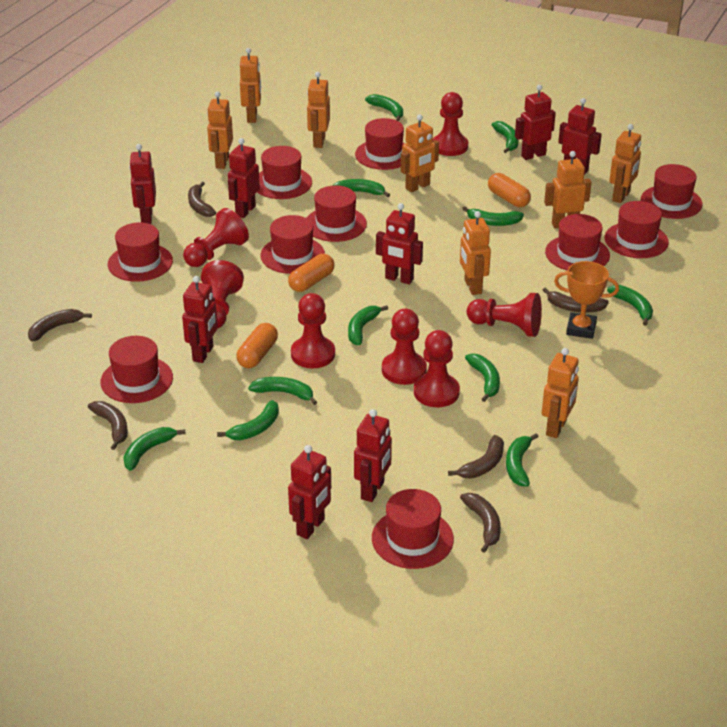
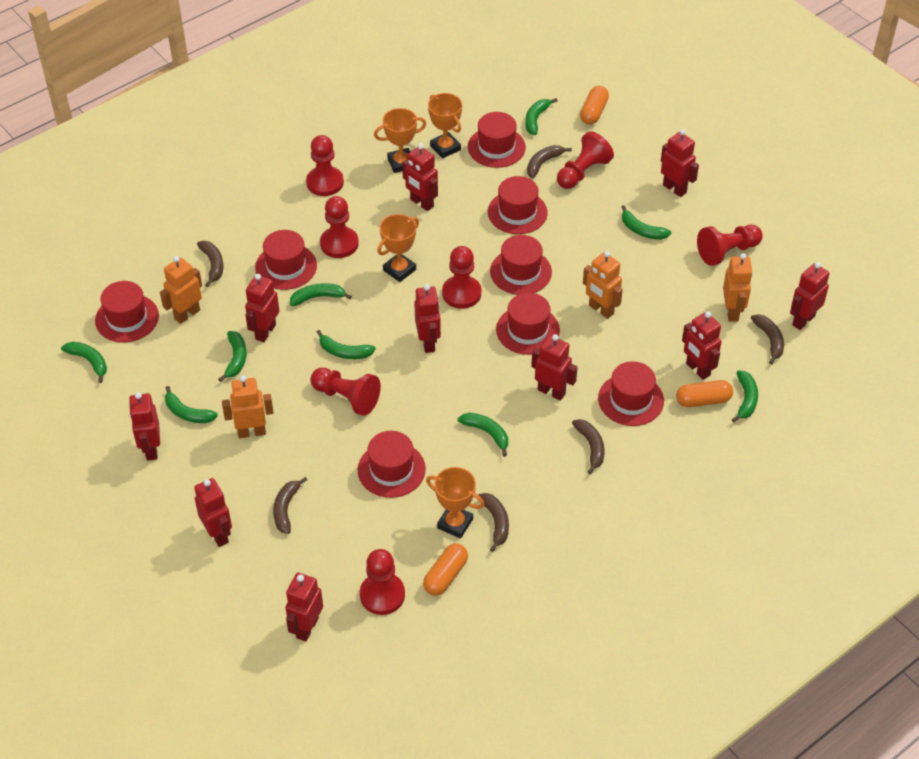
green banana: [123,427,185,471] [217,400,279,440] [248,377,317,405] [332,179,390,197] [348,305,388,345] [365,94,403,121] [462,206,524,226] [465,353,500,402] [492,121,518,153] [506,433,539,487] [607,285,653,326] = 11 -> [61,342,107,383] [165,386,218,423] [218,331,246,382] [290,283,352,306] [317,330,376,359] [458,413,508,457] [525,98,558,135] [622,205,671,240] [732,370,758,422] = 9
orange robot: [207,91,233,169] [240,48,261,123] [307,72,330,148] [401,115,439,192] [460,211,491,295] [542,348,579,438] [544,151,592,228] [609,124,641,203] = 8 -> [160,256,202,324] [222,375,273,438] [583,251,623,319] [723,253,753,322] = 4
orange trophy: [554,261,619,339] = 1 -> [374,108,426,173] [377,214,419,282] [426,467,484,539] [428,93,462,159] = 4
red hat: [100,336,173,403] [108,222,173,282] [257,146,312,199] [260,215,325,274] [307,185,367,242] [355,118,405,170] [372,489,454,569] [545,214,610,271] [605,201,669,258] [641,164,703,219] = 10 -> [95,281,159,343] [255,230,317,290] [358,431,426,498] [468,112,526,168] [488,176,548,234] [490,235,552,295] [496,292,560,355] [598,361,664,426] = 8
red robot: [129,144,156,224] [182,276,218,363] [228,138,260,218] [288,445,331,539] [354,409,392,502] [376,203,423,284] [515,85,556,160] [558,98,602,175] = 8 -> [129,392,160,461] [194,478,232,547] [245,274,279,342] [285,573,323,642] [402,144,438,211] [414,284,441,353] [531,334,578,401] [661,129,699,197] [682,311,721,380] [790,262,829,330] = 10

